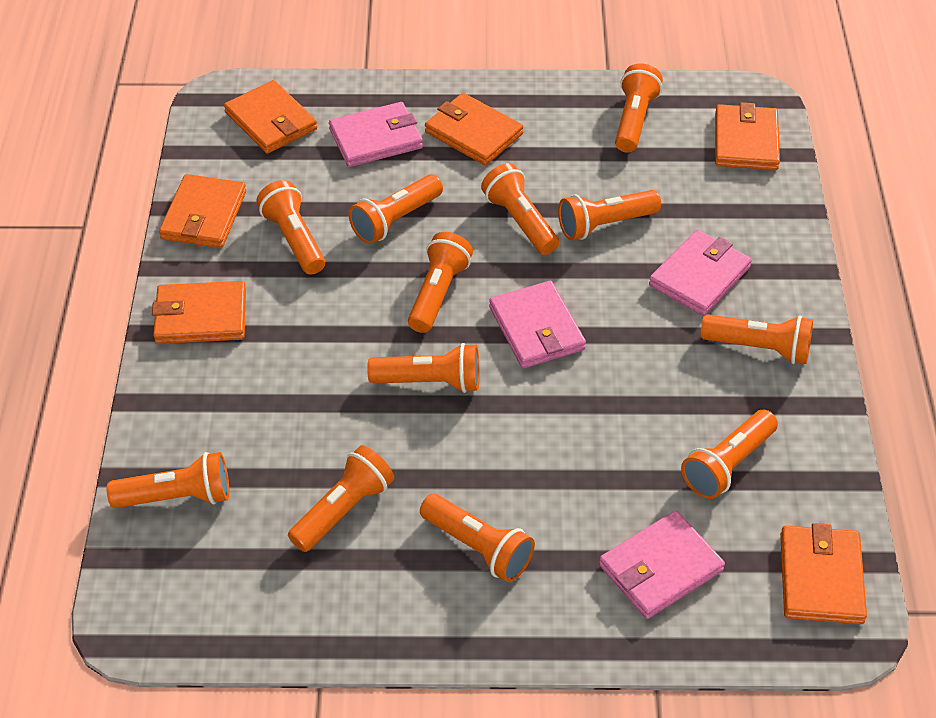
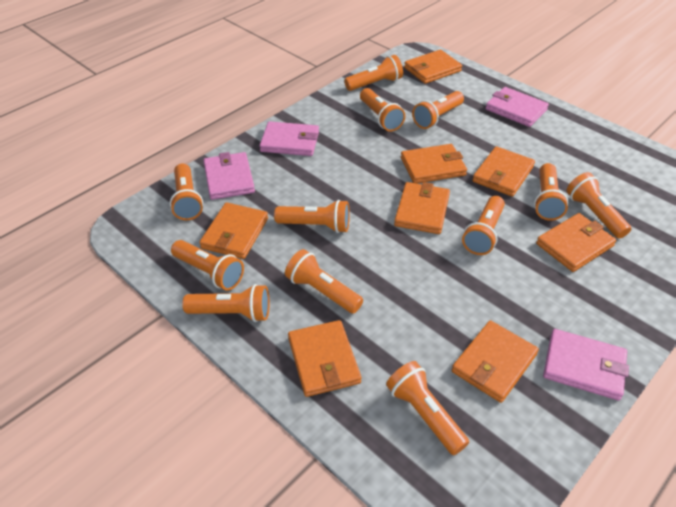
orange wallet: [152,281,246,344] [159,174,246,248] [224,80,317,154] [425,93,523,165] [715,102,780,170] [780,523,867,624] = 6 -> [199,202,268,259] [288,320,361,397] [394,182,450,234] [401,144,467,184] [404,50,462,84] [452,320,539,403] [473,146,535,197] [536,213,616,272] = 8

